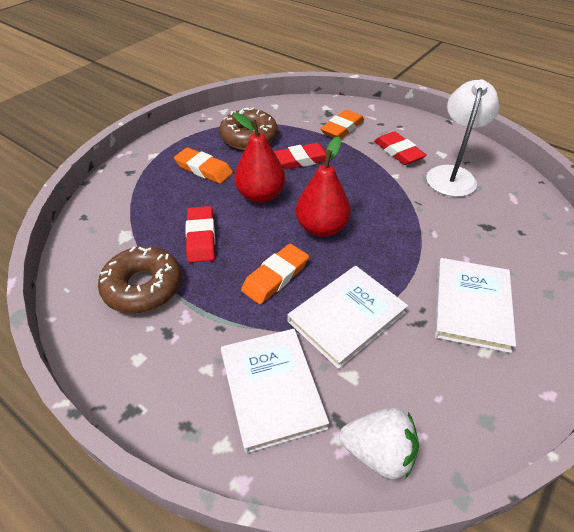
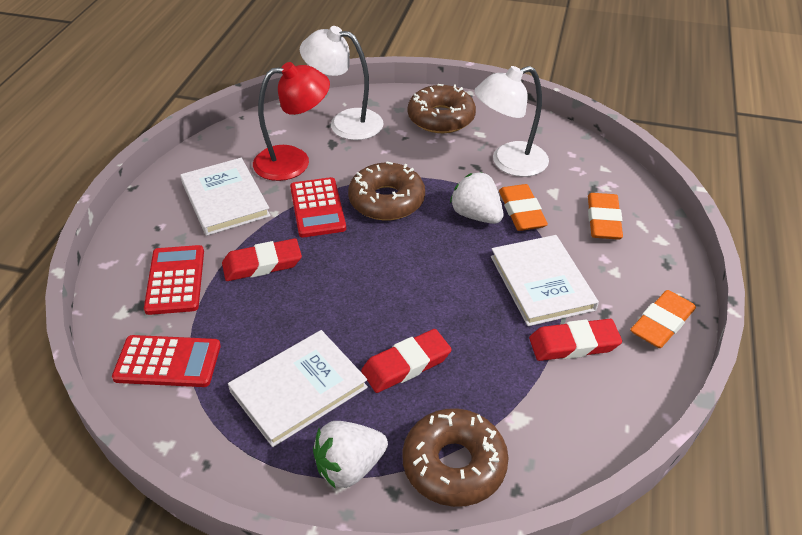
brown donut: [98,246,182,313] [219,107,278,150] = 2 -> [348,162,425,221] [402,408,508,507] [408,84,476,133] = 3
red calculator: none = 0 -> [112,335,221,387] [144,245,204,315] [290,177,346,238] = 3
red lamp: none = 0 -> [253,62,330,181] = 1
red pear: [233,113,285,203] [296,136,351,237] = 2 -> none = 0
white lamp: [426,80,500,197] = 1 -> [300,26,384,140] [474,66,549,177] = 2
white strawberry: [339,408,419,480] = 1 -> [313,421,388,489] [450,172,504,224] = 2

